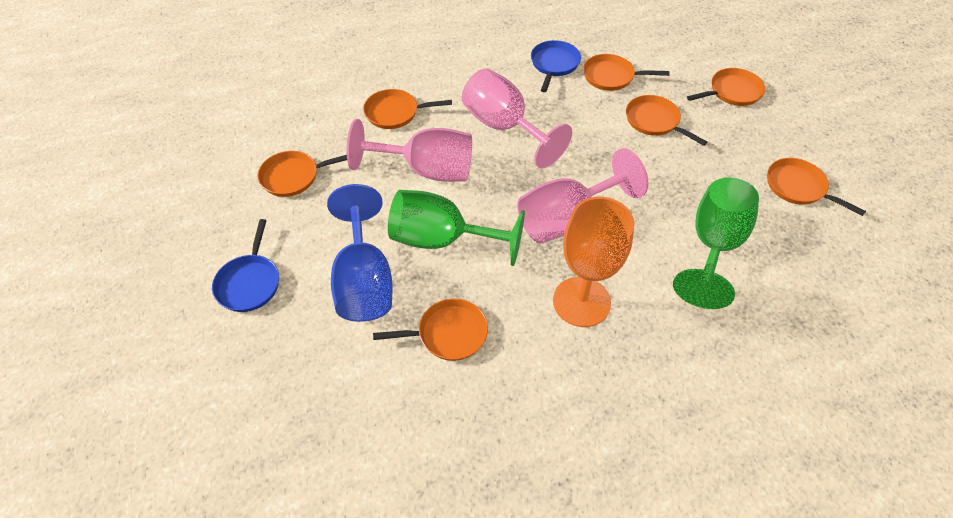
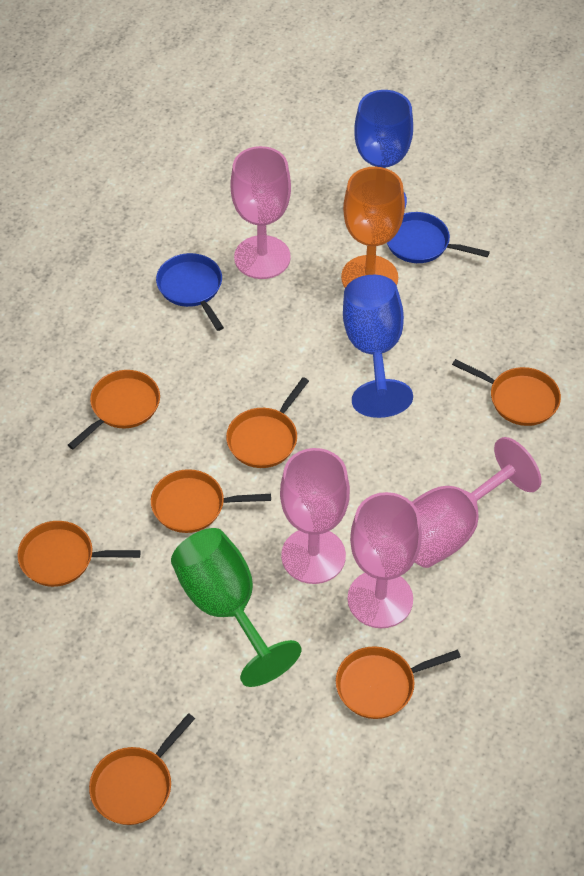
blue goblet: [327,184,393,322] = 1 -> [343,275,413,418] [354,90,413,208] = 2
green goblet: [388,190,525,266] [673,178,759,309] = 2 -> [171,528,302,687] = 1
pink goblet: [346,119,472,182] [462,69,572,168] [517,148,648,244] = 3 -> [230,146,291,279] [280,448,350,584] [348,492,422,628] [412,437,541,568] = 4

